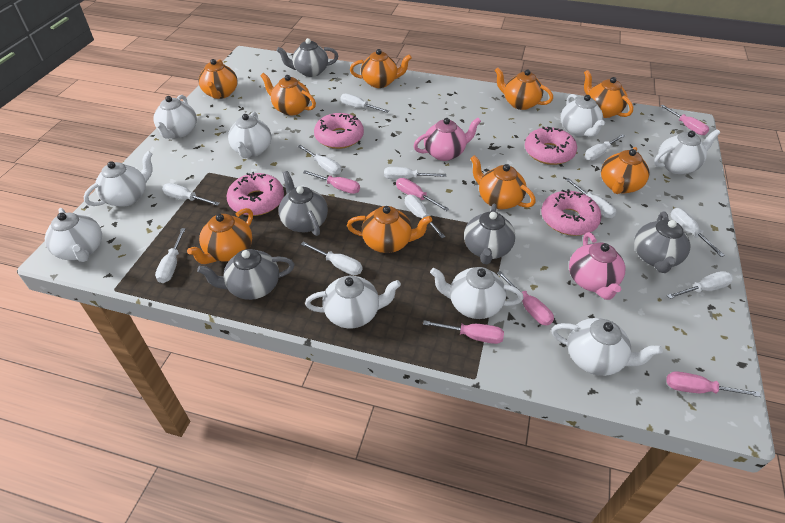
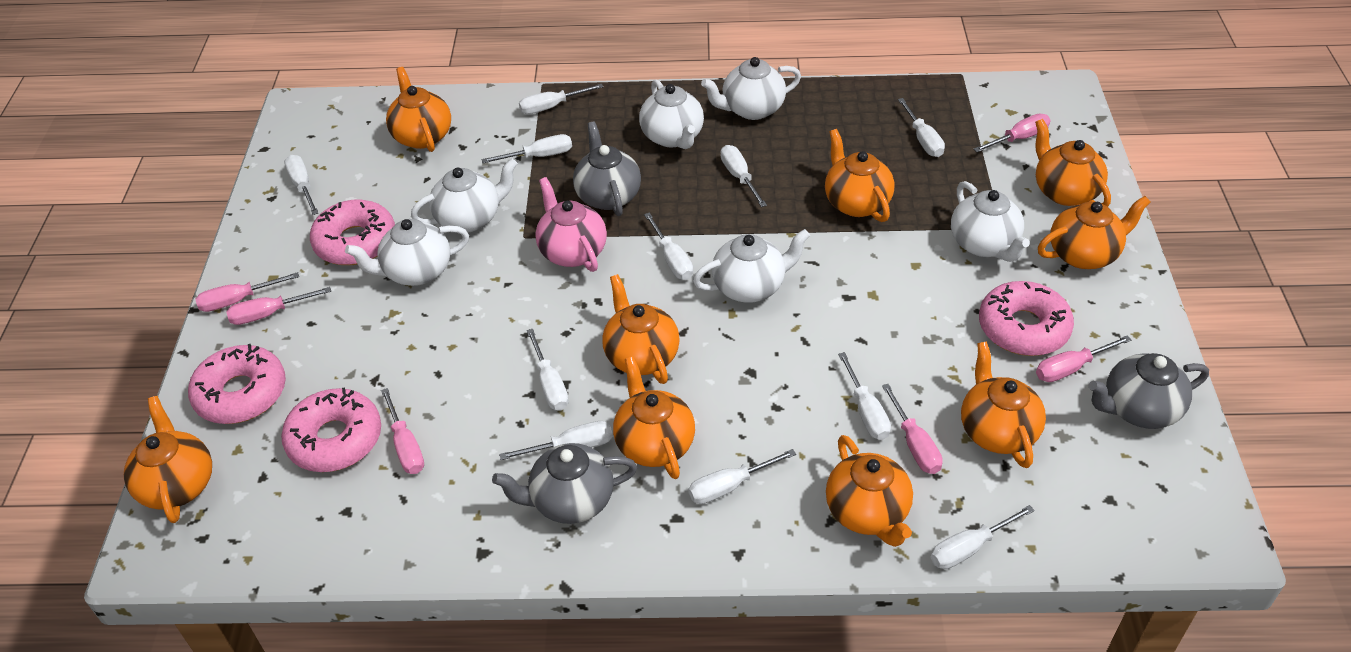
grey teapot: [197,249,294,300] [277,38,338,77] [278,171,328,236] [464,204,515,264] [634,211,691,273] = 5 -> [492,443,637,524] [573,121,641,216] [1089,353,1209,429] = 3
pink teapot: [413,118,481,161] [569,232,625,300] = 2 -> [535,177,607,272] = 1
white teapot: [45,208,102,262] [83,151,153,207] [154,95,197,139] [228,112,272,158] [305,276,401,328] [430,267,523,319] [551,318,663,376] [561,94,605,137] [654,129,721,174] = 9 -> [345,219,469,286] [411,159,518,233] [639,80,704,149] [693,229,810,303] [701,57,801,120] [951,181,1030,262] = 6

